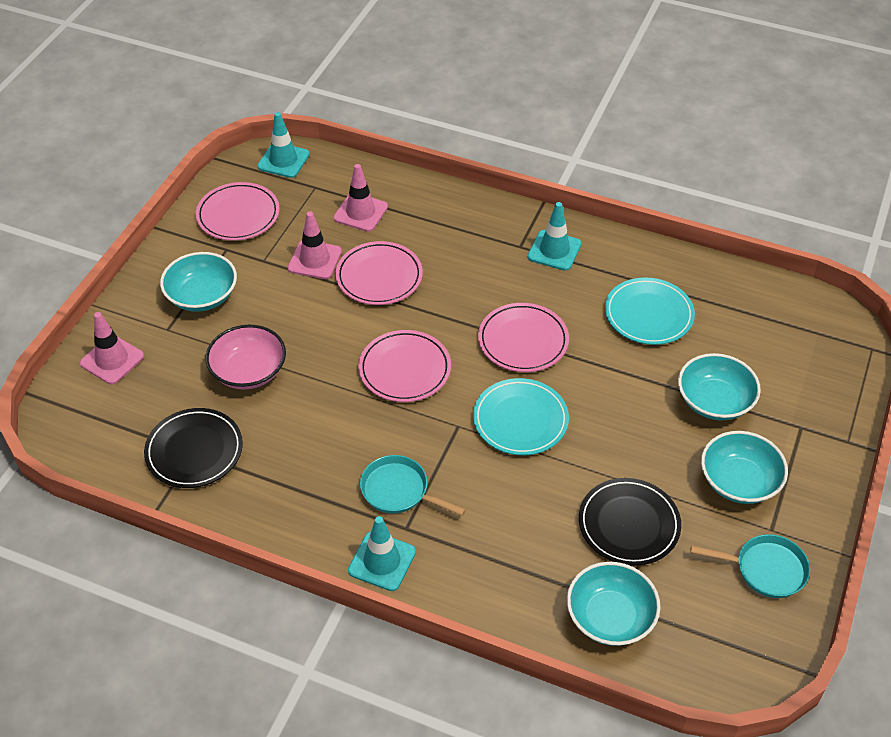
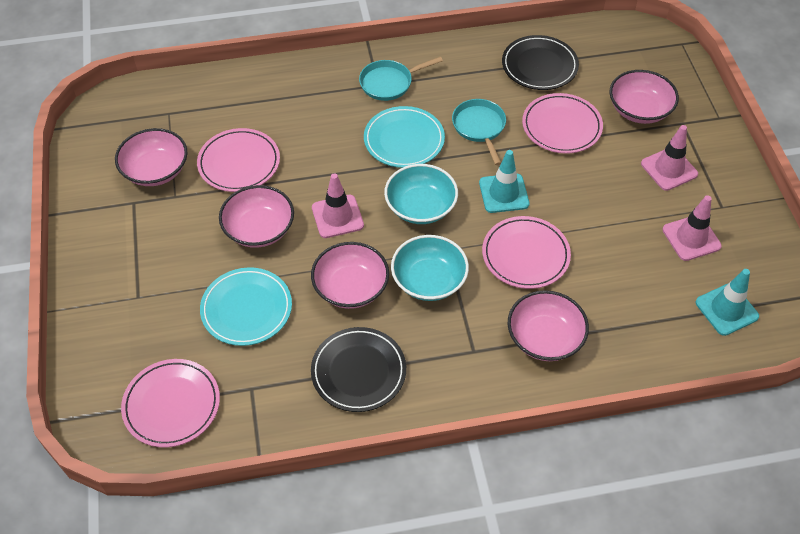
pink bowl: [206,325,286,390] = 1 -> [115,128,187,186] [219,185,294,248] [311,242,389,309] [508,290,589,361] [610,70,679,124] = 5
turquoise bowl: [160,252,237,312] [567,562,661,646] [678,353,761,421] [701,431,788,504] = 4 -> [384,164,458,224] [391,235,469,301] = 2
turquoise traffic cone: [257,112,310,178] [348,516,416,591] [528,202,581,271] = 3 -> [479,150,529,213] [695,269,759,336] = 2

